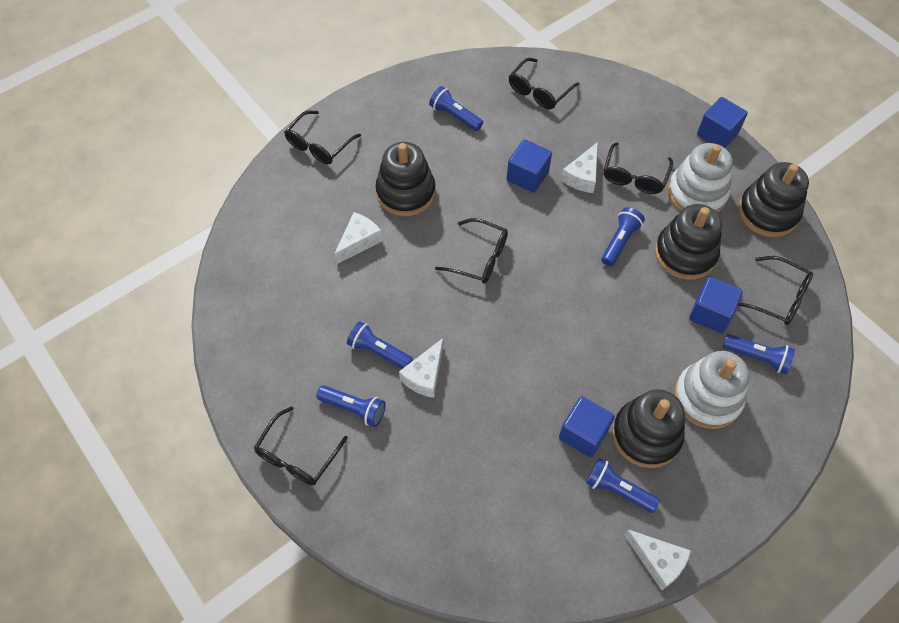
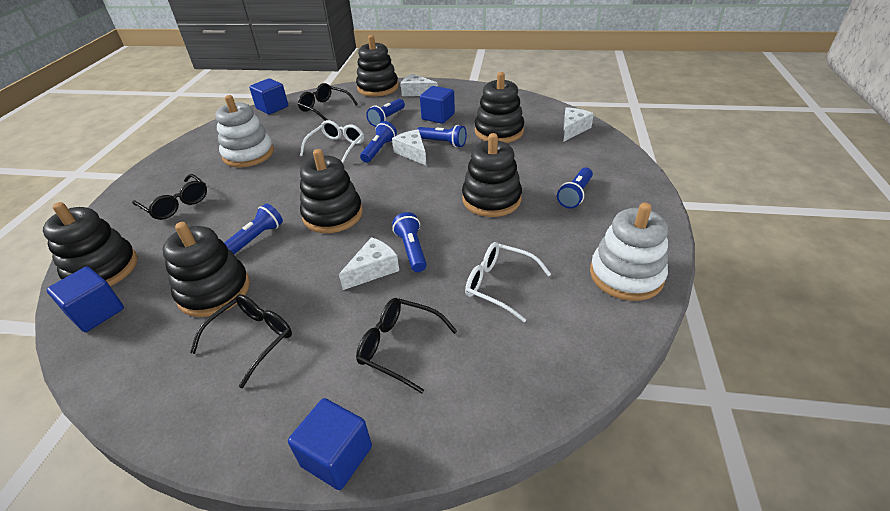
black glasses: [254,406,348,485] [284,110,361,164] [435,218,508,284] [509,58,580,109] [604,142,673,194] [738,256,813,325] = 6 -> [132,174,207,220] [190,294,292,388] [298,83,358,121] [356,298,457,393] = 4
black stacking toy: [375,142,435,216] [612,389,685,468] [655,204,722,280] [738,162,809,237] = 4 -> [43,202,137,286] [162,222,250,317] [300,149,363,233] [356,35,399,97] [462,133,522,217] [475,72,524,143] = 6
white glasses: none = 0 -> [300,120,364,163] [465,242,551,322] = 2

